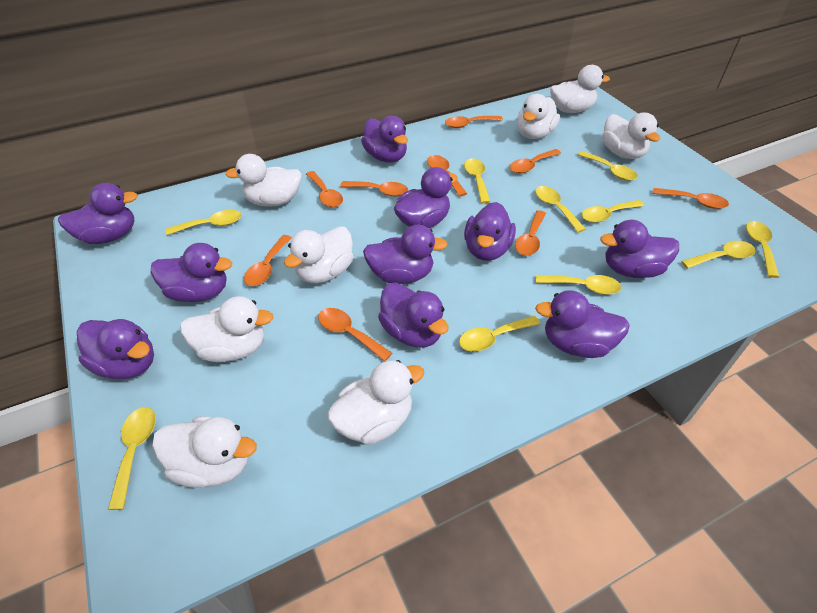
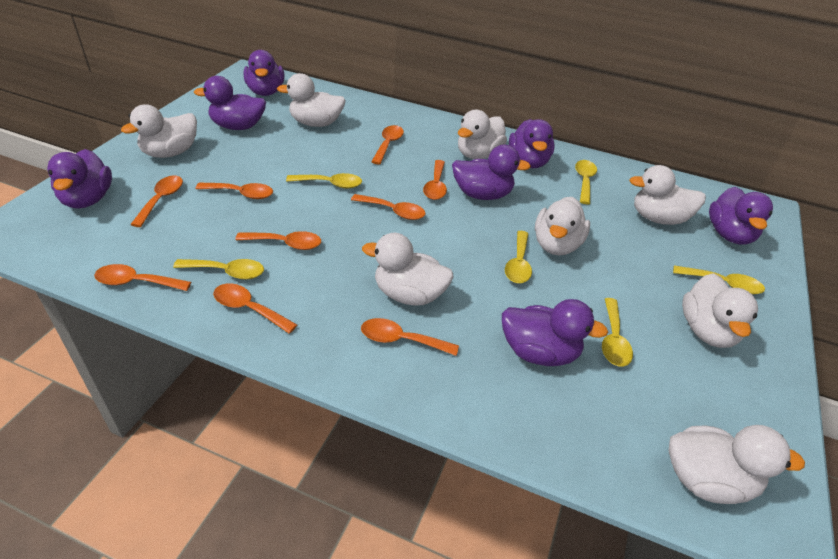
purple duck: [58,183,138,244] [77,319,154,380] [151,243,232,302] [361,116,408,162] [363,224,448,284] [378,283,449,348] [394,167,458,228] [464,202,516,261] [535,290,630,358] [600,220,679,278] = 10 -> [47,149,112,209] [194,76,266,130] [244,50,285,96] [452,145,531,200] [502,299,608,366] [509,119,555,168] [709,187,773,245] = 7
yellow spoon: [108,407,156,510] [166,210,242,235] [459,316,540,352] [464,158,490,203] [535,186,586,233] [536,275,621,295] [577,151,638,181] [582,200,644,223] [681,241,755,269] [746,221,779,278] = 10 -> [173,259,264,279] [286,173,362,188] [505,231,532,283] [575,160,597,204] [602,298,633,367] [673,266,765,294] = 6

